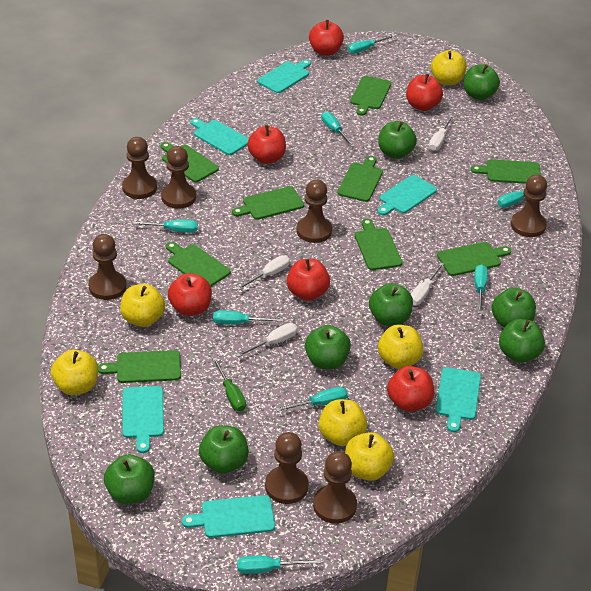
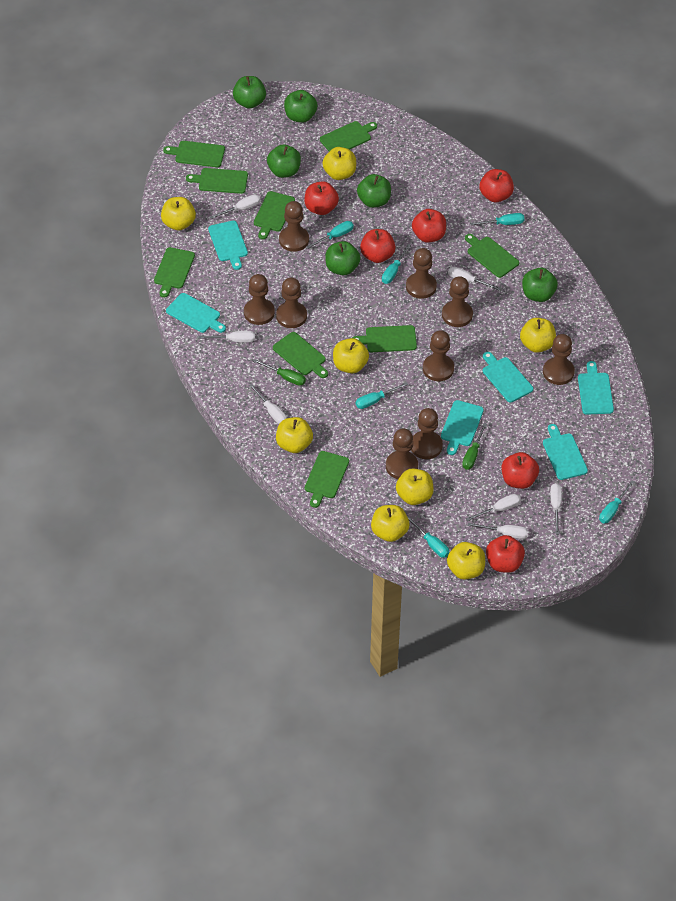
brown pawn: [88,234,127,300] [122,137,157,199] [161,146,196,209] [265,432,309,504] [296,179,332,243] [313,451,357,524] [511,174,547,237] = 7 -> [244,274,275,325] [276,278,307,328] [279,201,309,252] [386,428,418,479] [406,248,437,299] [411,408,443,459] [423,330,454,381] [442,276,473,327] [543,334,575,385] = 9
green apple: [104,454,155,504] [199,425,249,474] [305,325,351,369] [369,283,413,326] [378,121,417,159] [464,64,500,100] [492,287,536,328] [499,319,545,363] = 8 -> [233,76,266,108] [267,144,301,178] [284,90,318,123] [326,241,360,275] [357,174,391,208] [522,268,558,302] = 6
green screwdriver: [212,358,246,412] = 1 -> [253,359,306,386] [462,423,487,470] = 2
turquoise screwdriver: [132,219,198,233] [213,310,283,325] [237,556,321,574] [276,387,348,412] [321,111,355,147] [348,35,395,54] [474,264,488,314] [497,183,549,208] = 8 -> [306,221,354,249] [356,382,408,409] [382,244,411,284] [407,516,450,558] [470,213,524,225] [599,480,635,524] = 6
white screwdriver: [236,255,290,290] [236,323,297,357] [411,263,444,305] [429,115,454,151] = 4 -> [198,331,255,342] [210,195,260,219] [249,384,287,424] [448,267,501,291] [466,494,521,521] [468,523,528,539] [550,483,562,535] = 7
yellow apple: [51,349,98,395] [120,284,165,327] [319,399,367,446] [345,432,394,481] [378,325,424,369] [431,50,467,85] = 6 -> [161,197,196,231] [276,417,313,453] [323,147,356,180] [333,338,369,373] [371,505,410,542] [396,468,434,505] [447,542,485,580] [520,318,556,353] = 8

